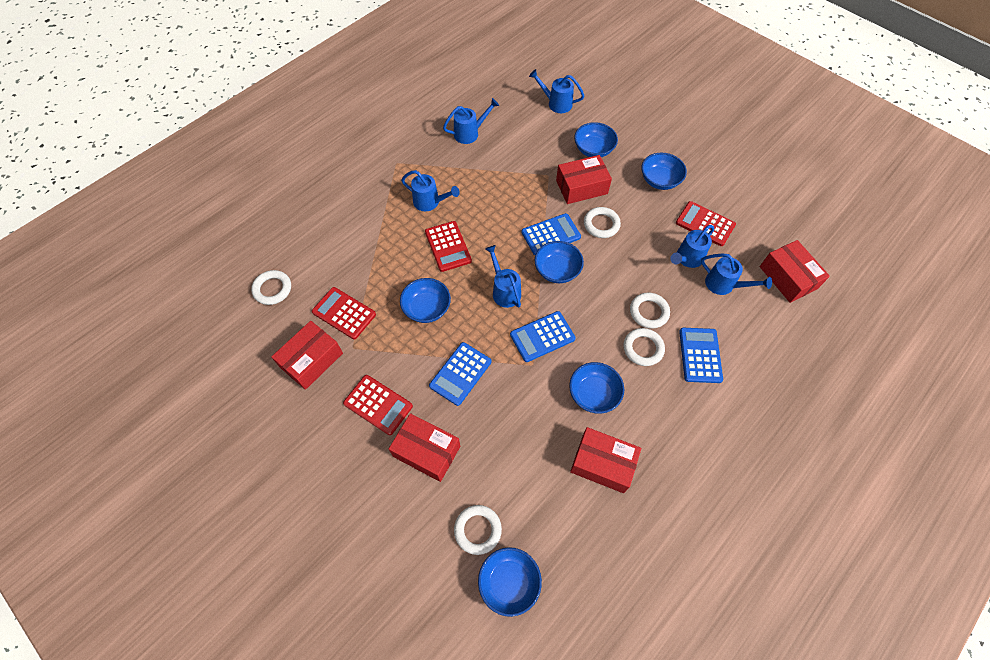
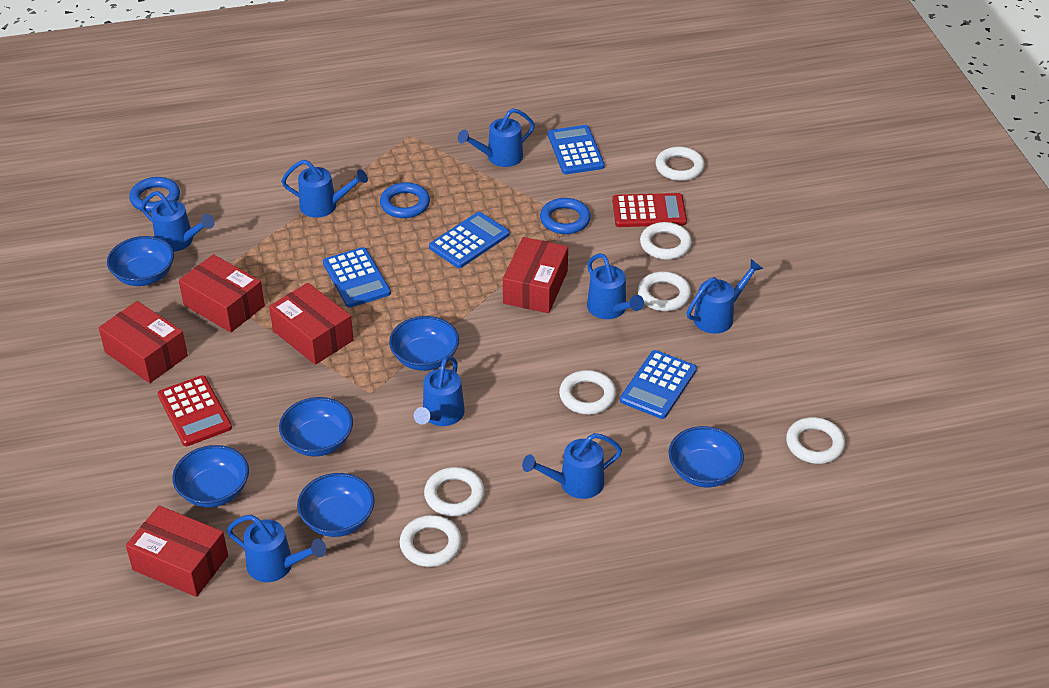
blue ring: none = 0 -> [129,177,180,212] [380,182,430,218] [540,198,591,234] = 3
blue watering can: [401,170,460,211] [443,98,499,144] [485,245,521,308] [529,69,584,113] [670,225,714,268] [701,253,772,295] = 6 -> [141,191,215,252] [227,515,326,582] [281,160,368,218] [414,356,465,426] [458,108,535,167] [522,433,622,499] [587,253,644,319] [687,259,763,334] = 8
red calculator: [312,287,376,339] [343,375,413,435] [425,221,472,272] [676,201,736,246] = 4 -> [158,375,232,446] [612,193,687,227] = 2
white ring: [251,270,291,305] [454,505,502,555] [584,207,621,238] [623,328,665,366] [630,293,670,329] = 5 -> [400,515,462,567] [424,467,485,516] [559,370,616,414] [638,271,691,311] [640,222,692,260] [656,146,705,181] [786,417,845,464] = 7

